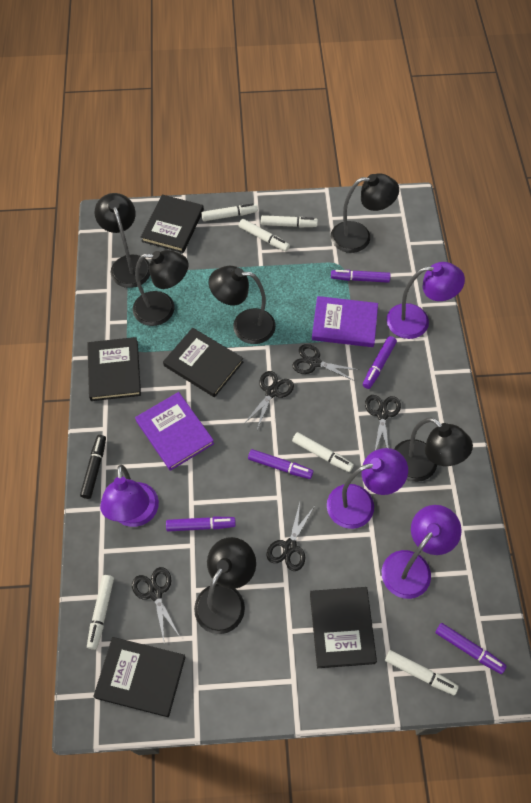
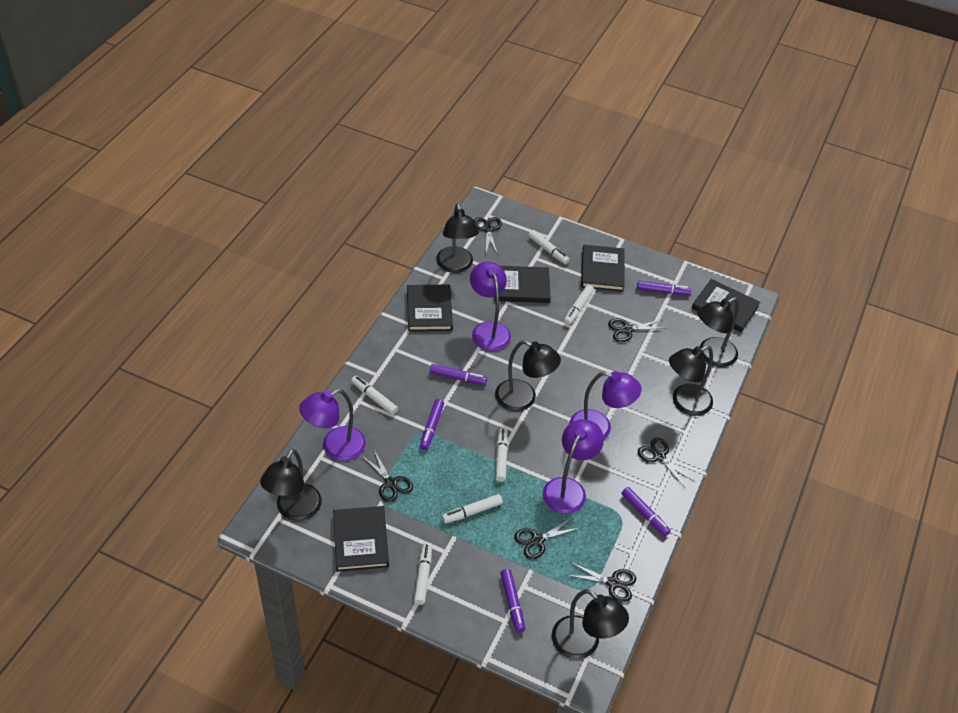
black marker: [80,435,106,499] = 1 -> none = 0
black scissors: [132,567,180,641] [244,371,294,430] [267,503,314,571] [292,344,359,381] [365,395,401,450] = 5 -> [362,450,413,502] [474,217,502,255] [514,517,580,559] [567,562,636,602] [608,318,667,342] [638,437,695,487] = 6
purple book: [135,392,214,471] [312,296,378,347] = 2 -> none = 0

